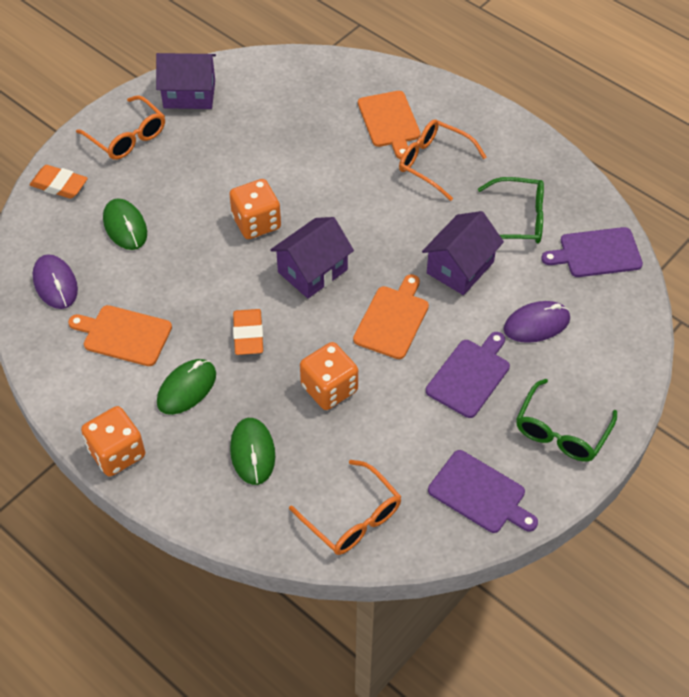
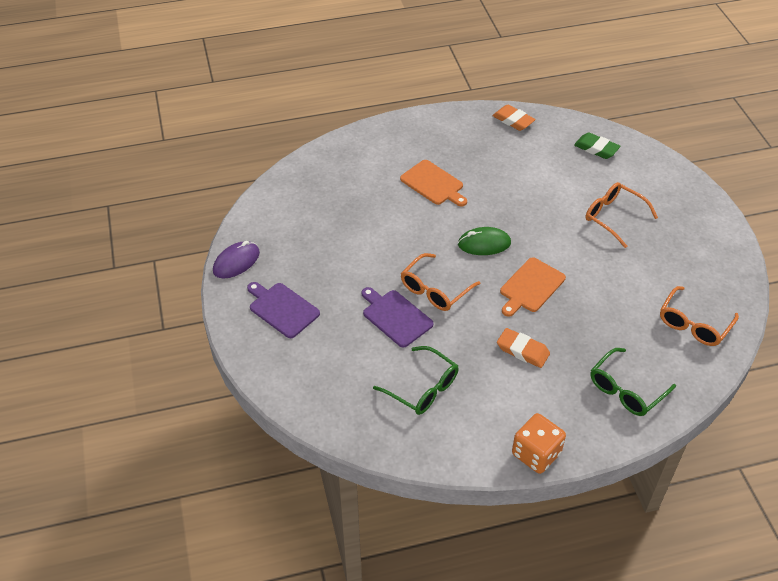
green eraser: none = 0 -> [574,132,620,159] = 1
green mouse: [103,198,147,250] [157,359,216,415] [230,418,275,485] = 3 -> [458,227,511,255] = 1
orange cutting board: [68,305,172,366] [353,274,429,359] [358,91,421,159] = 3 -> [400,160,467,207] [500,257,566,317] = 2
orange dice: [81,406,145,476] [229,179,281,239] [300,342,358,410] = 3 -> [512,413,566,474] = 1
purple cutting board: [426,332,510,418] [428,450,538,533] [541,227,643,277] = 3 -> [247,282,320,338] [362,287,433,348] = 2
purple house: [156,53,216,109] [270,217,354,299] [422,211,504,295] = 3 -> none = 0
purple mouse: [33,254,78,309] [504,301,570,343] = 2 -> [213,241,260,278] = 1

